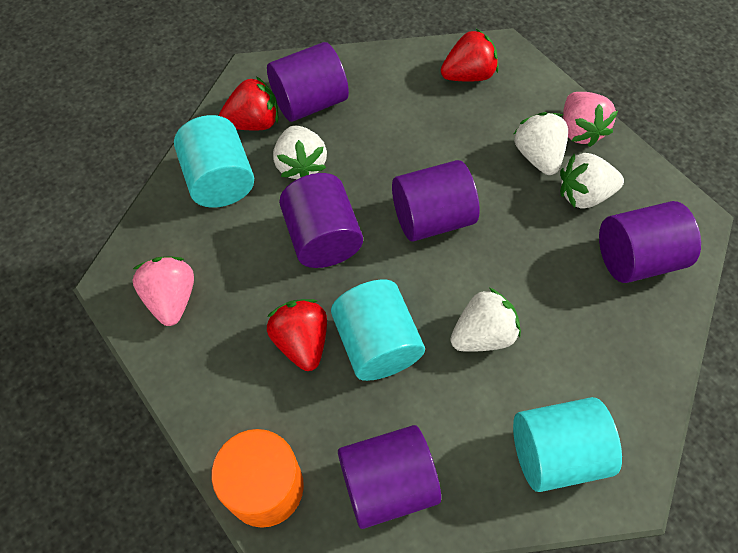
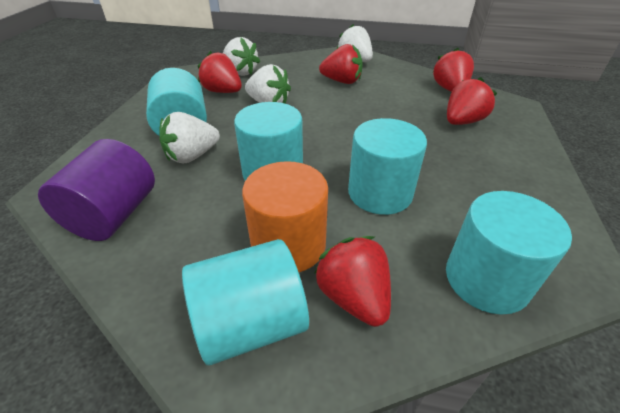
pink strawberry: [133,257,194,326] [563,92,618,147] = 2 -> none = 0
purple cylinder: [267,42,349,122] [279,173,363,268] [338,425,441,529] [392,160,480,242] [599,201,701,283] = 5 -> [38,139,155,241] = 1
red strawberry: [219,76,278,130] [267,299,327,371] [441,29,499,82] = 3 -> [198,51,242,93] [314,236,391,327] [319,44,363,84] [433,48,474,92] [447,77,497,125] = 5
turquoise cylinder: [174,115,254,208] [331,279,425,381] [513,397,622,492] = 3 -> [146,68,207,136] [182,239,309,365] [234,102,303,181] [348,118,427,215] [446,191,572,315] = 5

